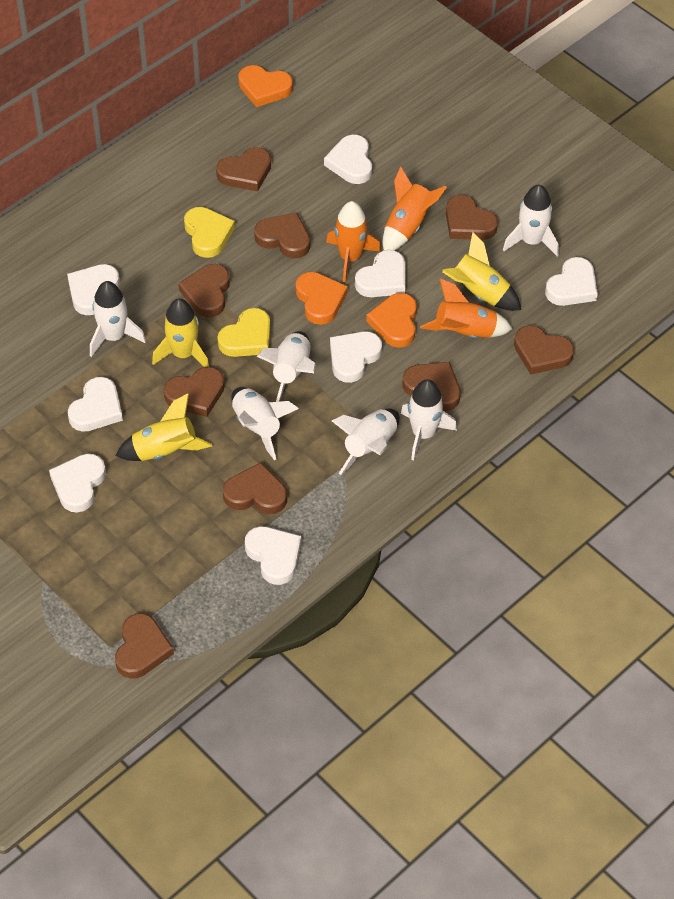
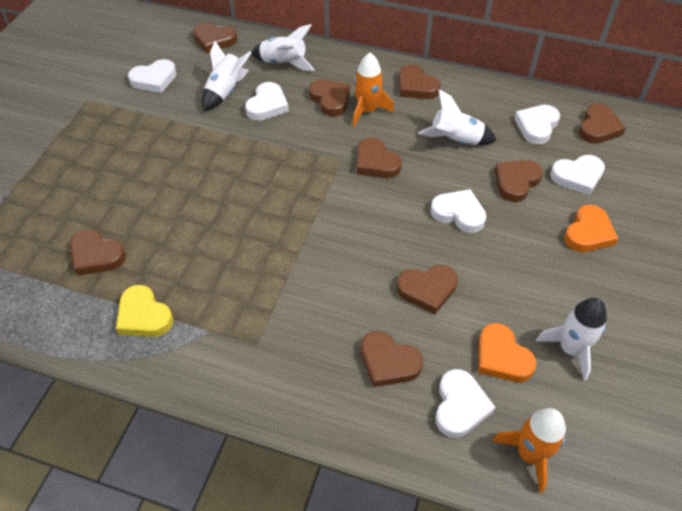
orange heart: [238,65,293,107] [296,272,348,325] [366,293,417,348] = 3 -> [478,323,537,382] [564,205,619,252] = 2
orange rocket: [326,201,381,282] [383,167,447,250] [420,279,513,338] = 3 -> [352,53,394,126] [492,408,566,493] = 2
white heart: [49,454,106,512] [67,264,120,315] [68,377,123,432] [245,526,301,585] [324,135,372,184] [330,331,382,383] [355,250,405,297] [545,257,598,306] = 8 -> [128,59,177,93] [245,82,289,121] [430,189,486,233] [435,369,495,438] [514,105,560,144] [550,155,605,195] = 6
white rocket: [90,281,146,357] [231,387,299,460] [257,331,316,402] [332,409,400,475] [401,379,457,460] [503,184,559,257] = 6 -> [202,41,252,111] [251,24,315,71] [418,89,497,145] [536,298,607,381] = 4
yellow heart: [184,207,235,258] [217,308,270,357] = 2 -> [116,285,173,337] = 1
yellow rocket: [116,393,213,461] [152,299,209,367] [442,232,521,311] = 3 -> none = 0

